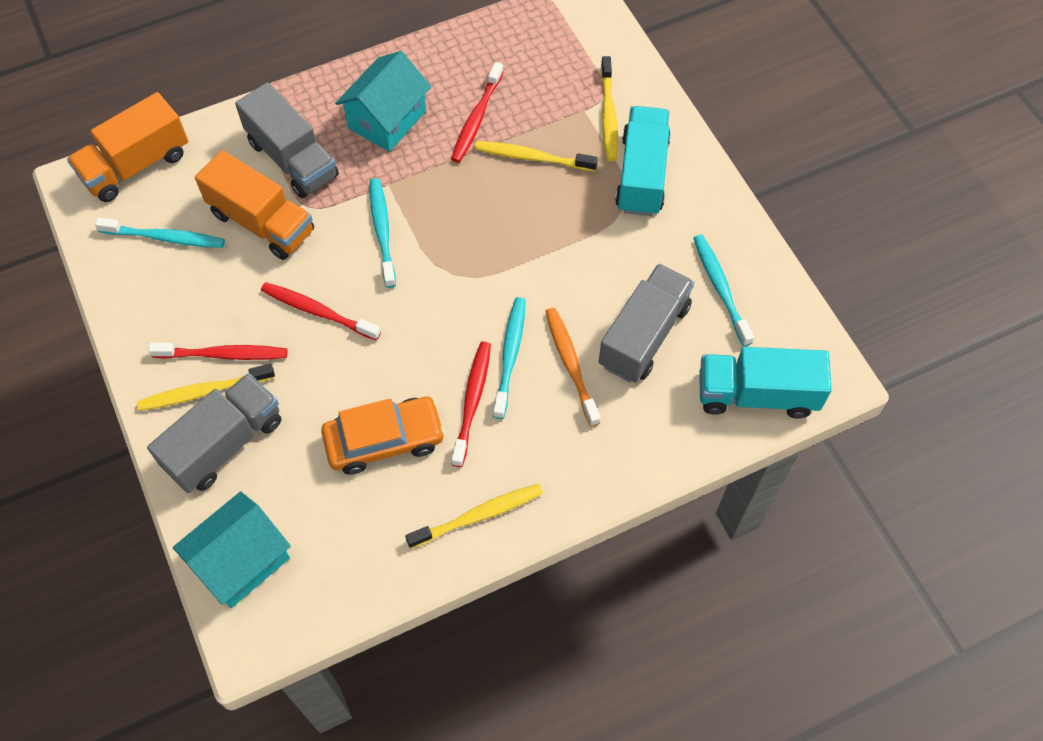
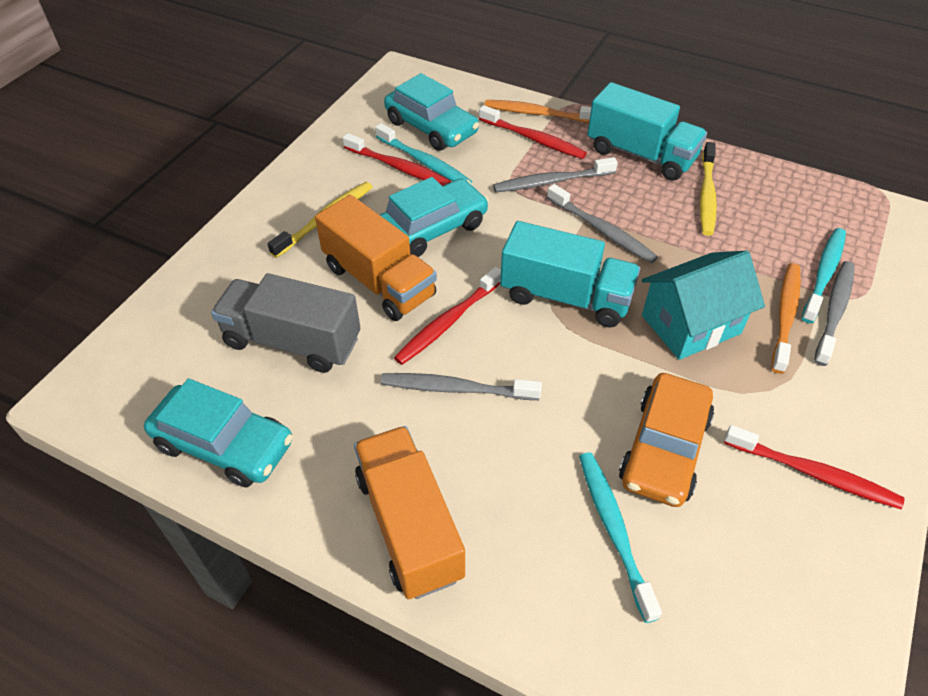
grey toothbrush: none = 0 -> [381,373,542,400] [493,157,618,192] [547,184,658,263] [814,261,855,366] = 4
grey truck: [147,373,281,493] [235,82,339,198] [599,264,694,383] = 3 -> [211,273,360,373] = 1
orange toothbrush: [545,308,600,426] = 1 -> [484,100,591,123] [772,263,801,374] = 2
turquoise car: none = 0 -> [144,378,293,488] [380,177,489,257] [384,73,479,151] = 3
turquoise house: [173,491,291,608] [335,51,431,152] = 2 -> [642,250,765,360] = 1
turquoise toothbrush: [95,218,225,248] [370,178,396,288] [493,297,526,419] [693,235,754,346] = 4 -> [375,123,472,184] [579,452,662,623] [802,228,846,323] = 3
yellow toothbrush: [137,364,275,411] [405,484,543,549] [474,141,598,172] [601,56,618,161] = 4 -> [267,182,372,258] [700,142,717,236] = 2

